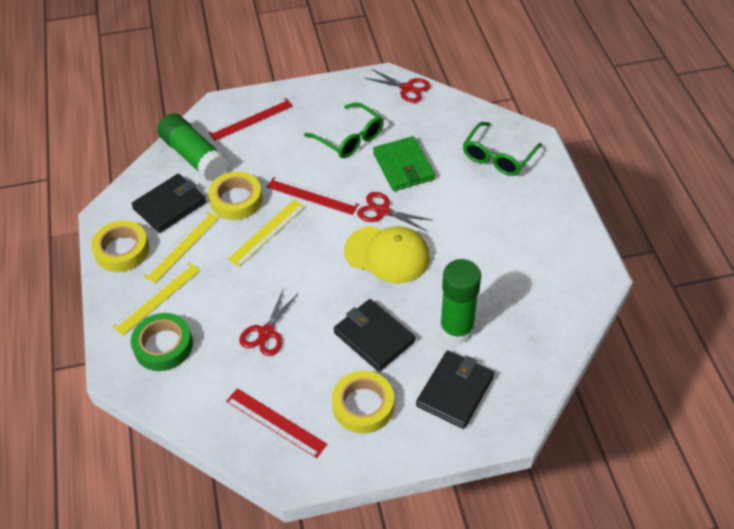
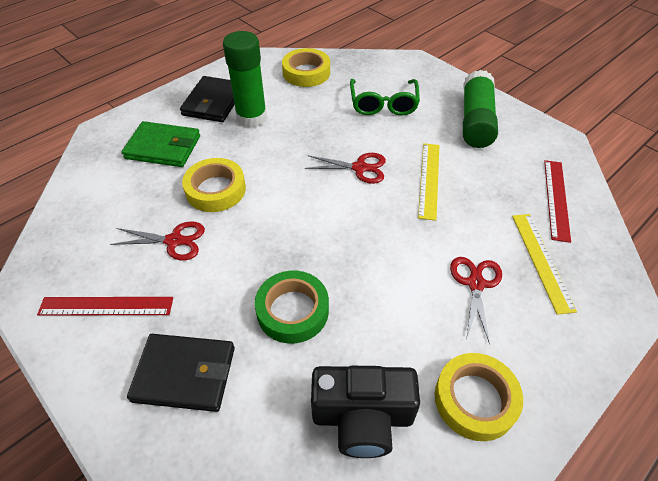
black camera: none = 0 -> [311,366,420,458] = 1
black wallet: [131,174,206,233] [334,299,415,372] [416,350,494,429] = 3 -> [127,334,235,412] [180,76,235,122] = 2
green glasses: [304,102,384,158] [463,122,542,176] = 2 -> [350,79,420,116] = 1
red ruler: [208,98,293,141] [226,388,327,458] [267,177,359,215] = 3 -> [37,297,173,316] [544,160,571,243] = 2
yellow cap: [344,226,430,283] = 1 -> none = 0
yellow ruler: [112,262,200,335] [143,211,219,283] [228,200,305,267] = 3 -> [418,143,439,221] [512,214,577,315] = 2

